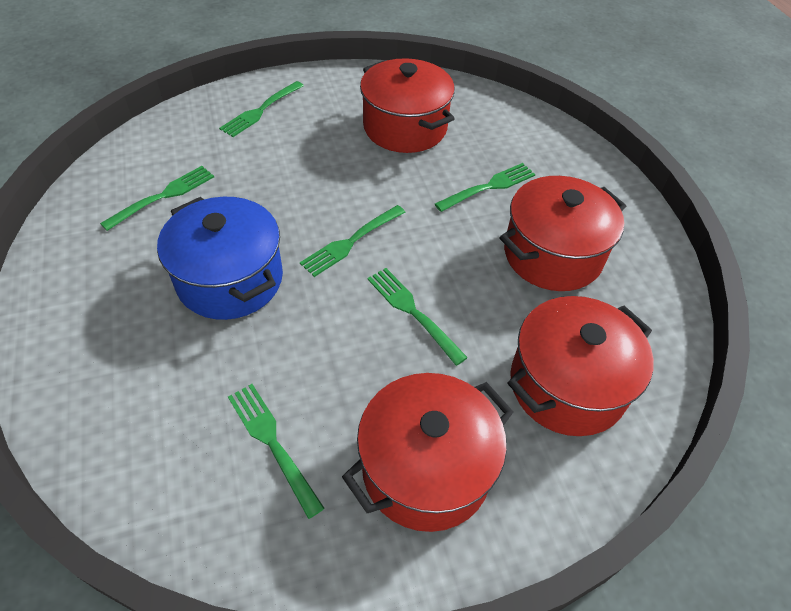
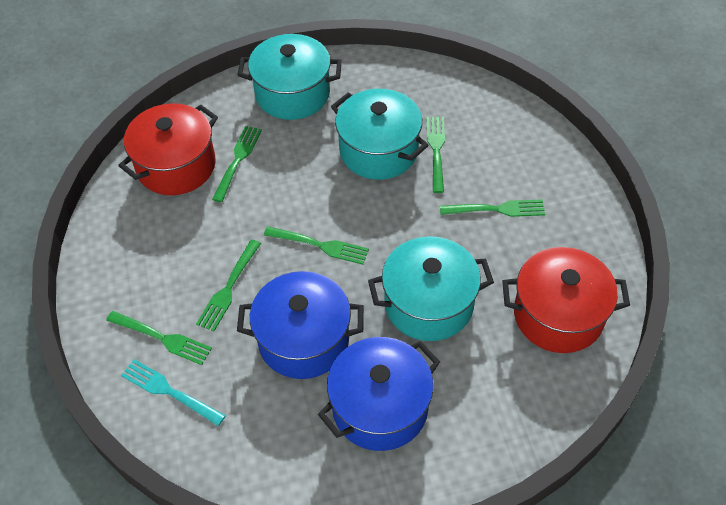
blue pot: [157,197,283,320] = 1 -> [237,271,364,379] [318,337,440,451] = 2
red pot: [342,373,513,532] [360,58,455,153] [500,176,626,291] [508,296,654,436] = 4 -> [118,103,218,195] [502,247,630,353] = 2
turquoise fork: none = 0 -> [121,359,226,426] = 1
turquoise pot: none = 0 -> [237,34,342,120] [331,89,429,180] [368,236,494,341] = 3

